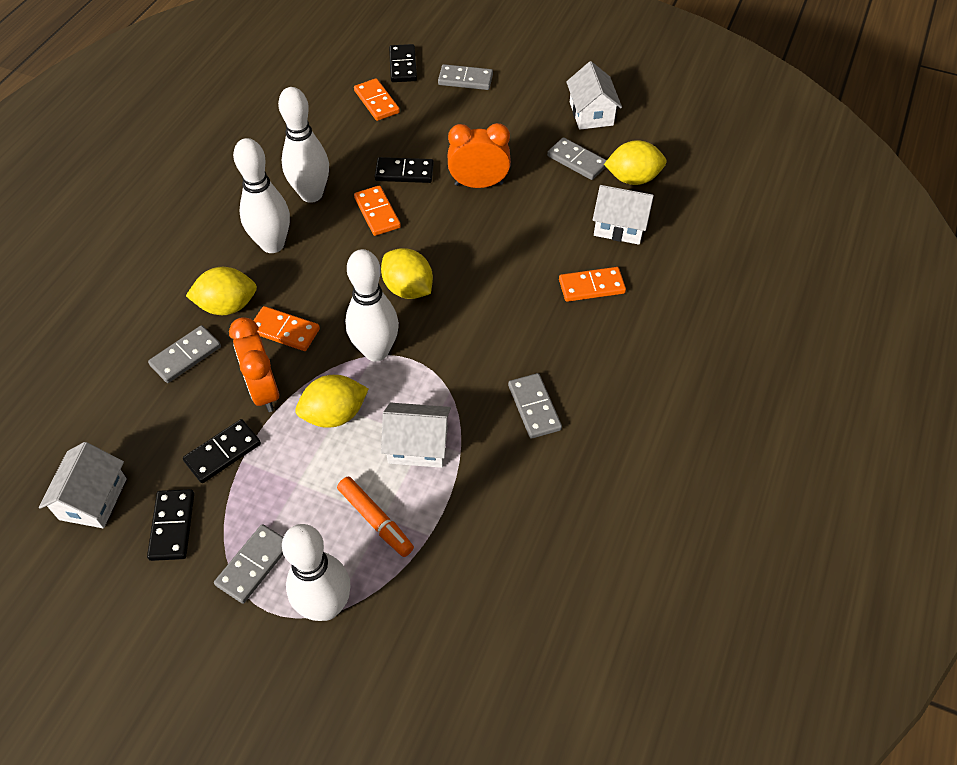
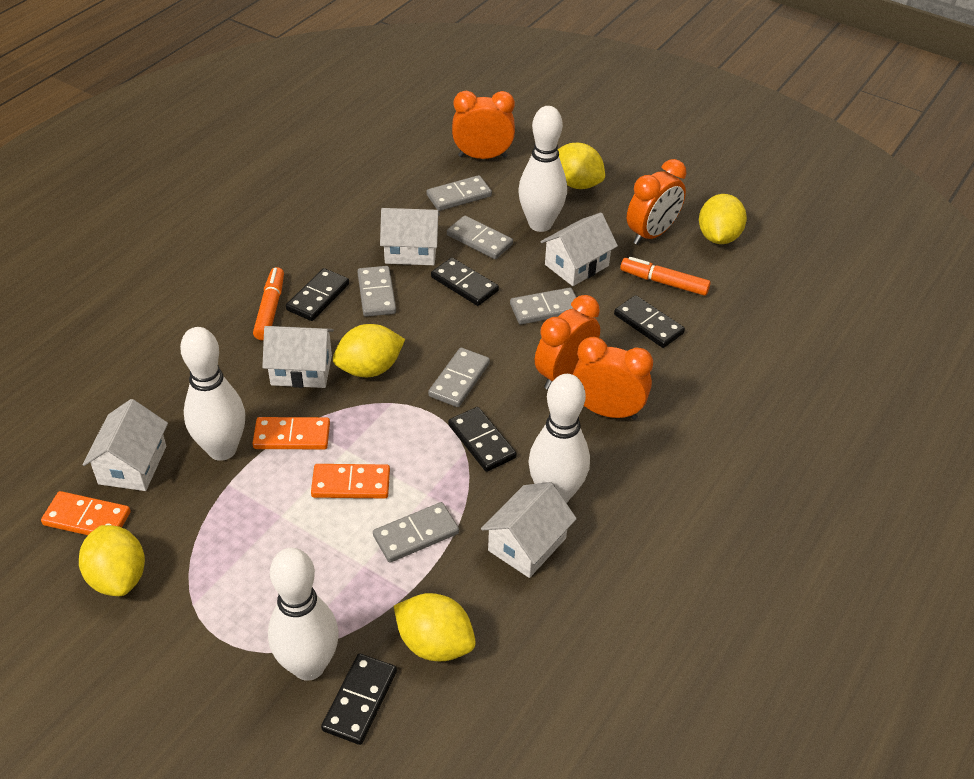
black domino: [147,489,194,561] [183,419,261,483] [375,157,434,183] [389,44,417,82] = 4 -> [286,268,349,321] [321,653,397,745] [431,257,499,306] [448,407,517,472] [614,295,685,348] = 5
grey domino: [148,325,221,383] [214,524,283,604] [438,64,493,90] [508,373,562,439] [547,137,607,180] = 5 -> [357,266,396,317] [373,502,459,563] [427,175,492,211] [428,348,490,407] [447,216,513,259] [510,287,577,324] = 6
orange clock: [229,317,279,412] [448,123,511,188] = 2 -> [452,91,515,159] [535,295,600,390] [573,337,653,420] [627,159,686,245] = 4
orange domino: [253,306,320,351] [354,78,400,121] [354,185,401,236] [559,267,626,302] = 4 -> [41,491,131,535] [252,417,330,449] [311,464,390,498] = 3
orange marker: [337,477,414,557] = 1 -> [253,267,284,340] [620,257,711,296] = 2
white house: [39,442,127,528] [381,403,451,468] [566,61,622,130] [593,185,654,245] = 4 -> [82,399,168,491] [262,326,334,388] [380,208,440,265] [481,482,577,578] [540,212,618,286] = 5
yellow lemon: [186,267,257,315] [295,375,369,428] [381,248,433,299] [604,140,667,185] = 4 -> [79,525,145,596] [333,324,405,377] [394,593,476,661] [557,143,605,189] [699,194,747,244] = 5

